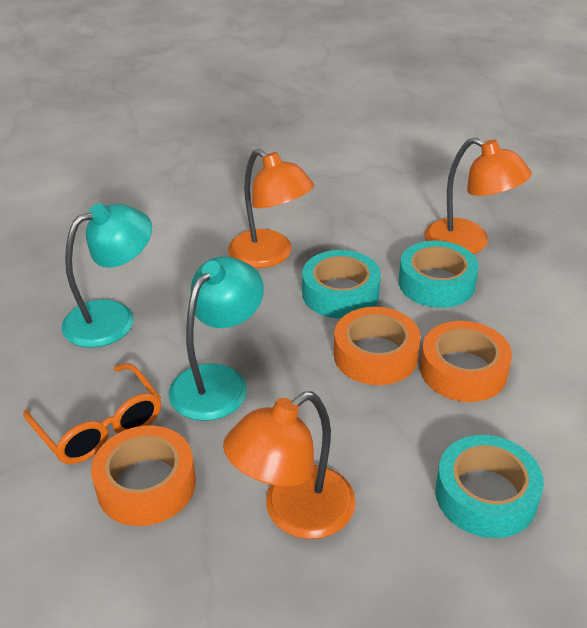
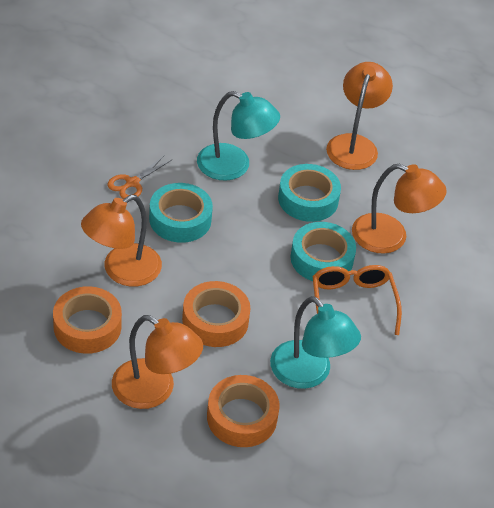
orange lamp: [223,391,356,539] [228,149,314,268] [424,137,532,254] = 3 -> [81,195,162,287] [112,315,203,409] [326,62,393,170] [352,164,447,254] = 4
orange scissors: none = 0 -> [107,155,172,199] = 1

